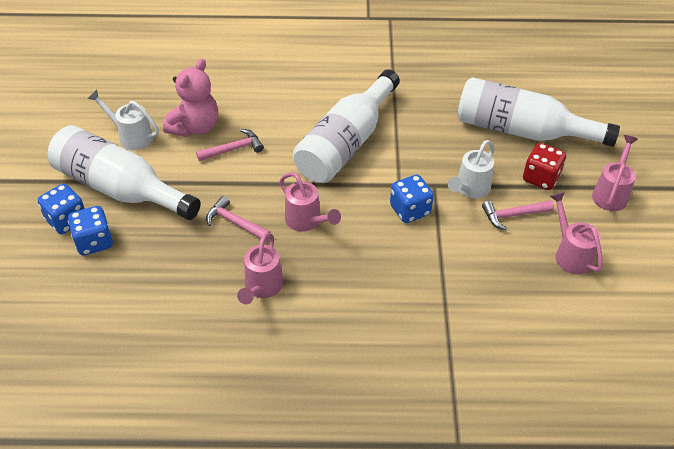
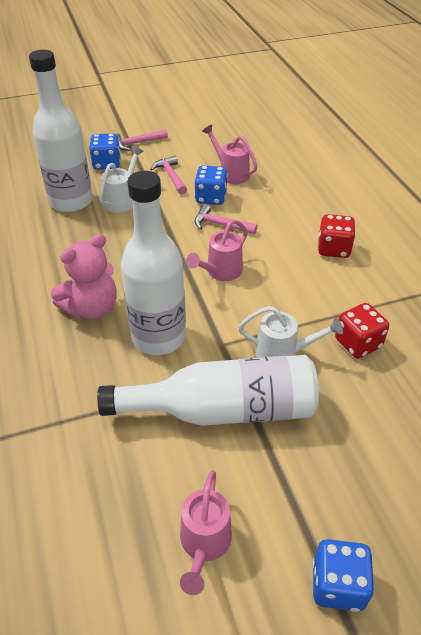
pink watering can: [237,233,283,304] [280,172,341,232] [550,192,603,274] [592,135,638,211] = 4 -> [180,470,232,595] [186,220,248,281] [202,125,258,184] = 3
red dice: [523,143,566,190] = 1 -> [318,214,356,258] [335,303,389,358] = 2

